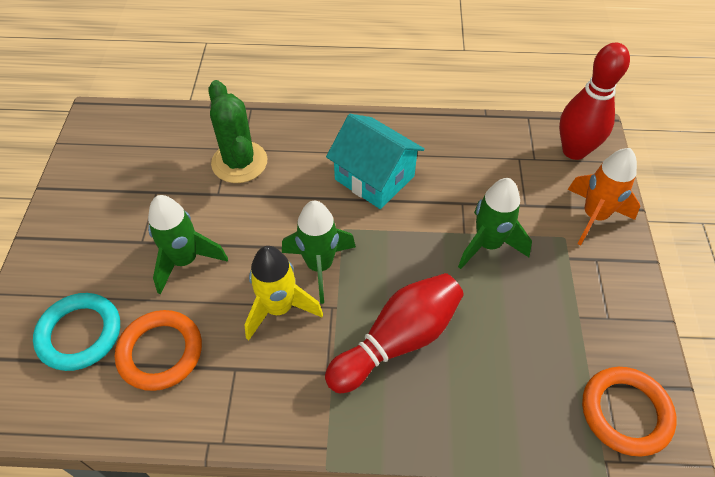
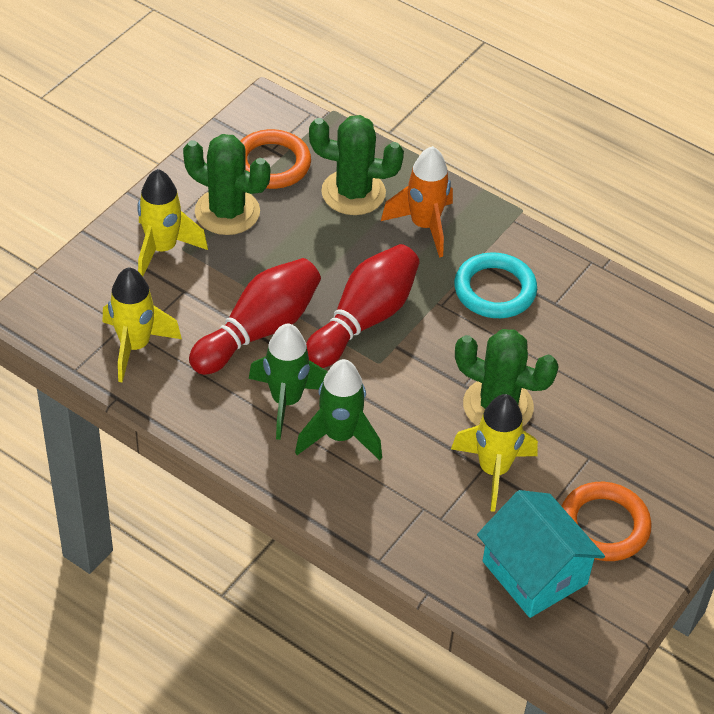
green cactus: [208,80,267,183] = 1 -> [183,134,270,235] [309,115,404,215] [455,329,559,426] = 3
green rocket: [148,195,228,294] [282,201,356,304] [458,178,532,269] = 3 -> [249,323,328,440] [295,359,382,460] = 2
yellow rocket: [245,246,323,341] = 1 -> [102,267,182,382] [137,169,208,277] [451,394,538,512] = 3

